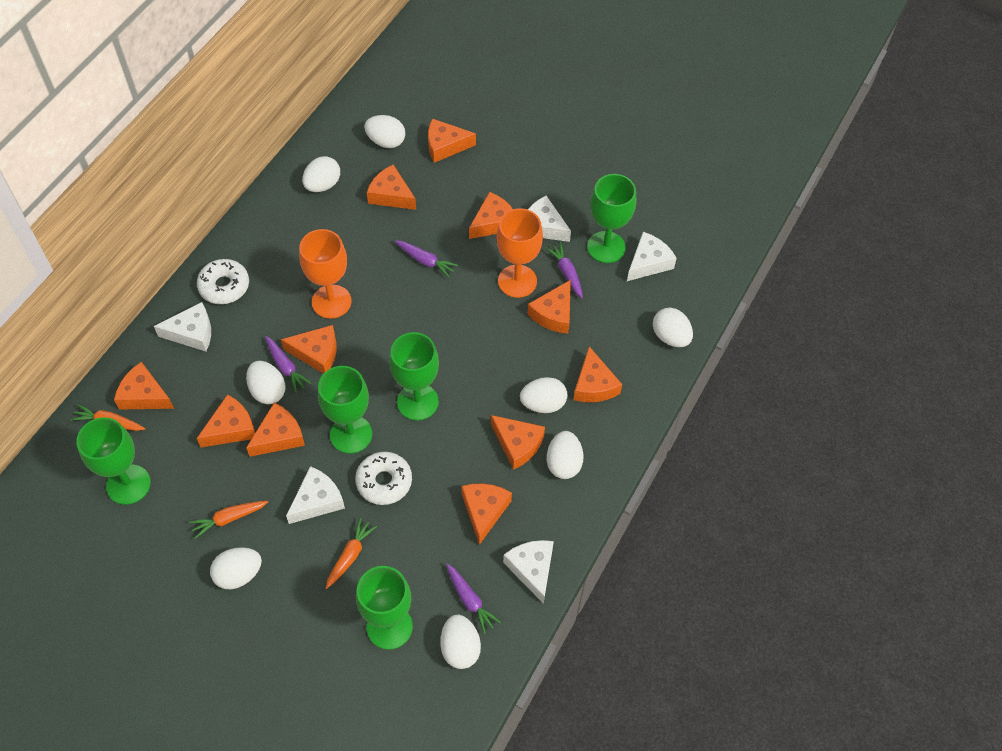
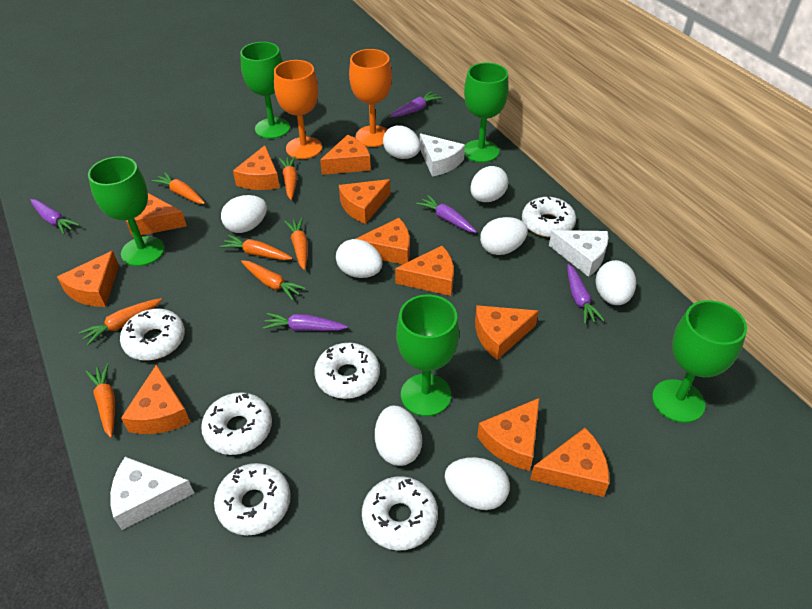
orange carrot: [70,404,145,431] [189,501,268,539] [326,517,377,589] = 3 -> [79,298,162,345] [86,364,115,438] [152,172,205,204] [220,235,293,260] [241,260,306,300] [279,156,297,200] [284,218,308,270] = 7
purple carrot: [265,336,311,393] [395,240,458,277] [446,564,501,634] [545,242,583,298] = 4 -> [30,199,80,234] [263,313,348,331] [390,91,442,117] [416,195,477,233] [567,264,605,324] = 5
white cheese: [154,302,211,351] [286,466,345,524] [503,540,554,604] [528,196,571,242] [627,232,677,281] = 5 -> [110,457,194,530] [420,134,465,176] [549,230,609,277] = 3
white donut: [197,259,249,304] [355,452,412,505] = 2 -> [120,309,185,361] [201,392,272,455] [214,463,291,535] [314,343,380,399] [362,476,438,551] [522,196,576,237] = 6

